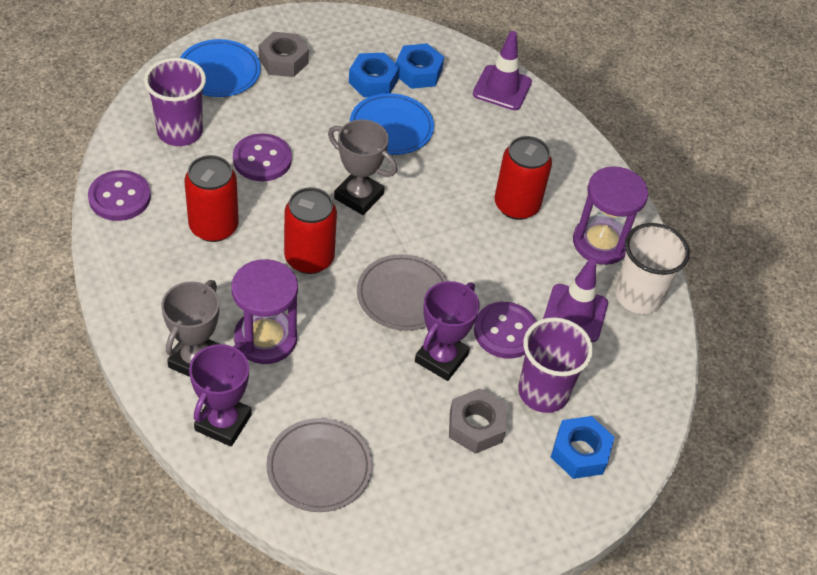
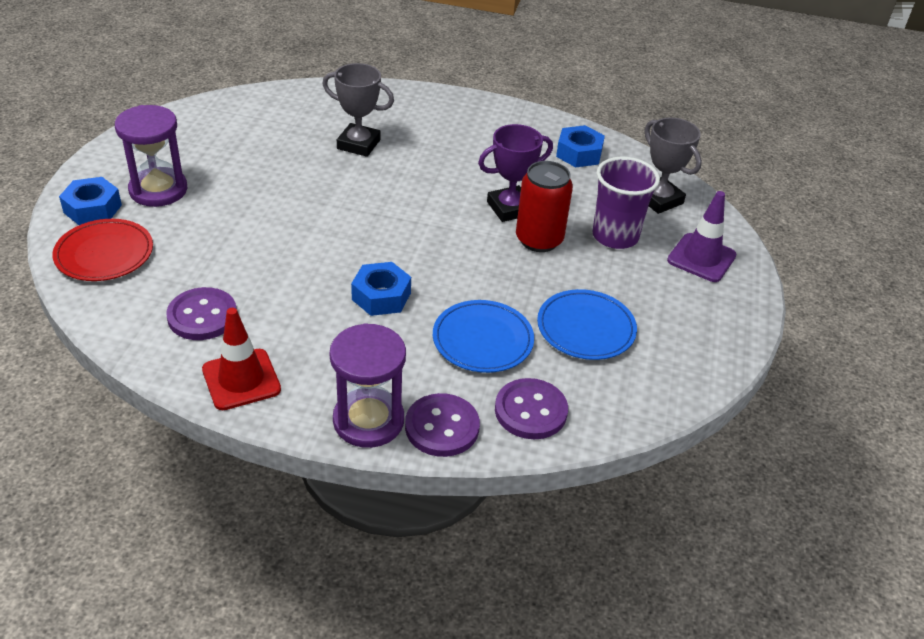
grey nut: [259,32,309,77] [449,388,506,454] = 2 -> none = 0
grey plate: [266,418,372,512] [357,254,448,331] = 2 -> none = 0
purple cup: [144,58,206,146] [518,317,593,413] = 2 -> [592,157,660,249] = 1
purple traffic cone: [473,31,532,110] [543,259,608,342] = 2 -> [667,191,737,282] = 1
purple trophy: [189,342,252,447] [415,281,480,381] = 2 -> [478,124,553,222] = 1
red can: [185,155,239,242] [284,187,337,274] [494,136,552,220] = 3 -> [516,161,573,252] = 1
red plate: none = 0 -> [52,219,153,281] = 1
red traffic cone: none = 0 -> [202,308,281,410] = 1
white cup: [615,223,690,314] = 1 -> none = 0

